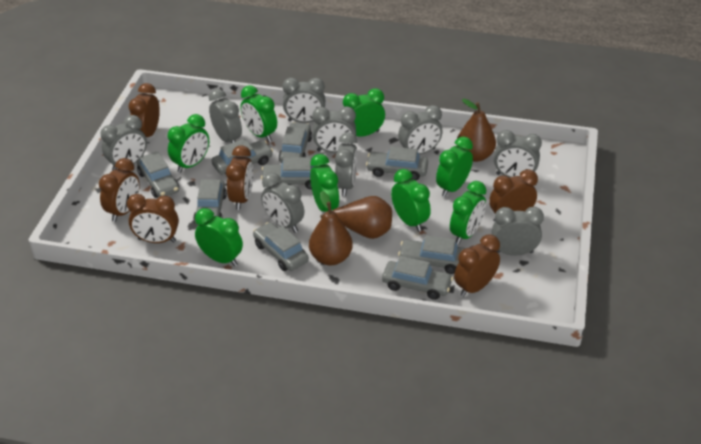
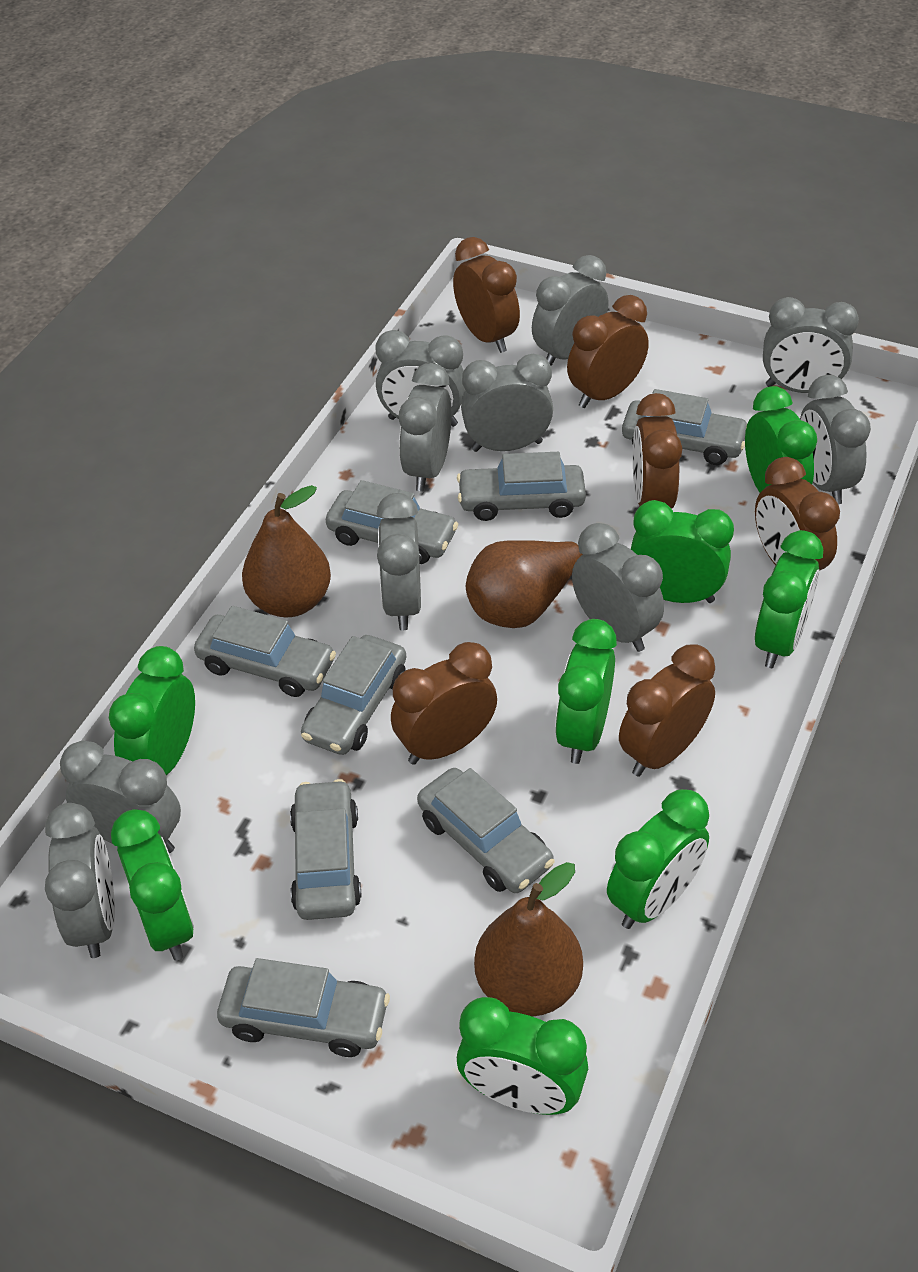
grey car: [137,151,179,198] [193,179,227,226] [212,139,273,175] [253,222,309,271] [261,157,319,189] [279,122,312,163] [366,146,428,181] [382,256,453,300] [398,235,465,274] = 9 -> [194,606,336,697] [217,958,390,1057] [290,779,362,920] [301,635,406,755] [326,480,458,564] [417,768,555,893] [457,452,586,521] [622,389,747,465] = 8
grey clock: [101,115,147,171] [209,89,242,143] [261,173,304,233] [283,78,325,123] [312,106,356,153] [335,132,358,196] [398,105,442,155] [492,207,544,256] [494,130,542,178] = 9 -> [45,803,115,958] [60,741,181,853] [376,330,465,427] [377,493,421,630] [399,363,452,491] [461,354,553,452] [532,255,608,366] [572,523,664,652] [763,297,859,393] [800,375,871,504] = 10

